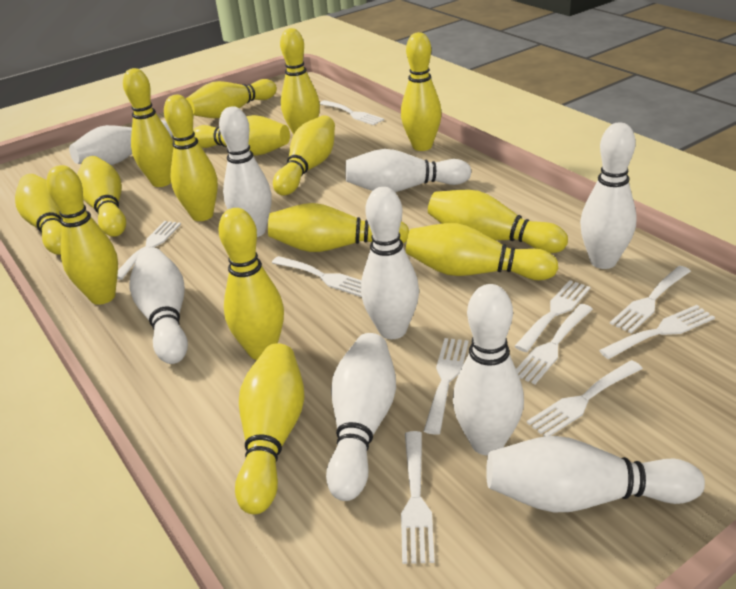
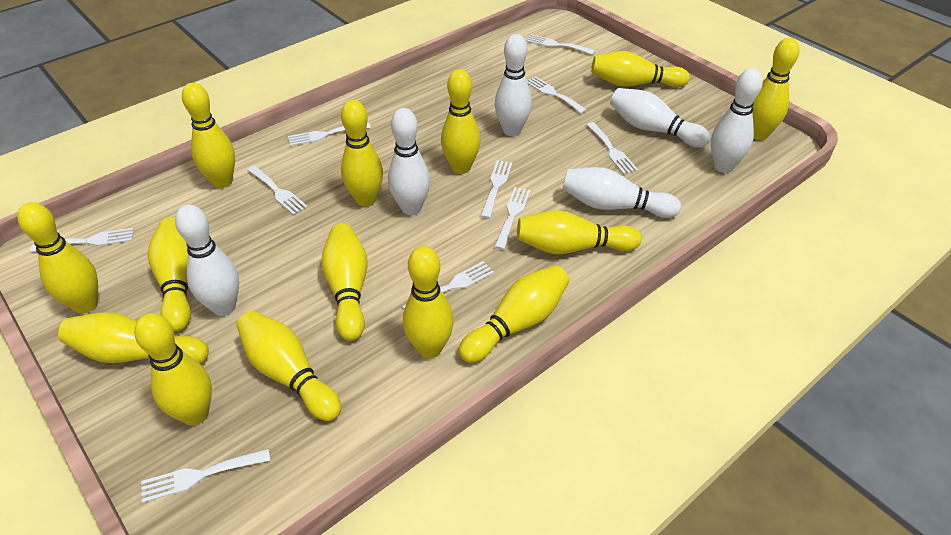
white bowling pin: [69,120,173,165] [129,247,188,364] [219,106,272,237] [326,333,396,501] [346,149,471,192] [361,187,419,339] [453,284,524,456] [486,436,705,512] [580,123,637,269] = 9 -> [175,205,239,316] [388,108,430,215] [494,34,532,136] [562,167,681,218] [610,88,711,148] [711,68,763,173] = 6
yellow bowling pin: [15,174,62,255] [46,165,118,305] [77,156,126,237] [123,68,174,187] [164,95,218,221] [186,79,277,118] [193,115,290,156] [218,208,284,360] [235,343,304,514] [268,203,409,252] [273,115,335,196] [280,28,320,135] [401,32,442,151] [406,223,558,280] [428,190,568,253] = 15 -> [18,202,98,313] [58,312,209,364] [134,313,212,425] [148,218,191,331] [182,82,235,188] [236,311,341,421] [321,224,368,341] [341,100,383,207] [403,246,454,358] [441,69,481,174] [459,265,569,363] [517,210,642,254] [591,51,690,87] [752,38,800,140] = 14

